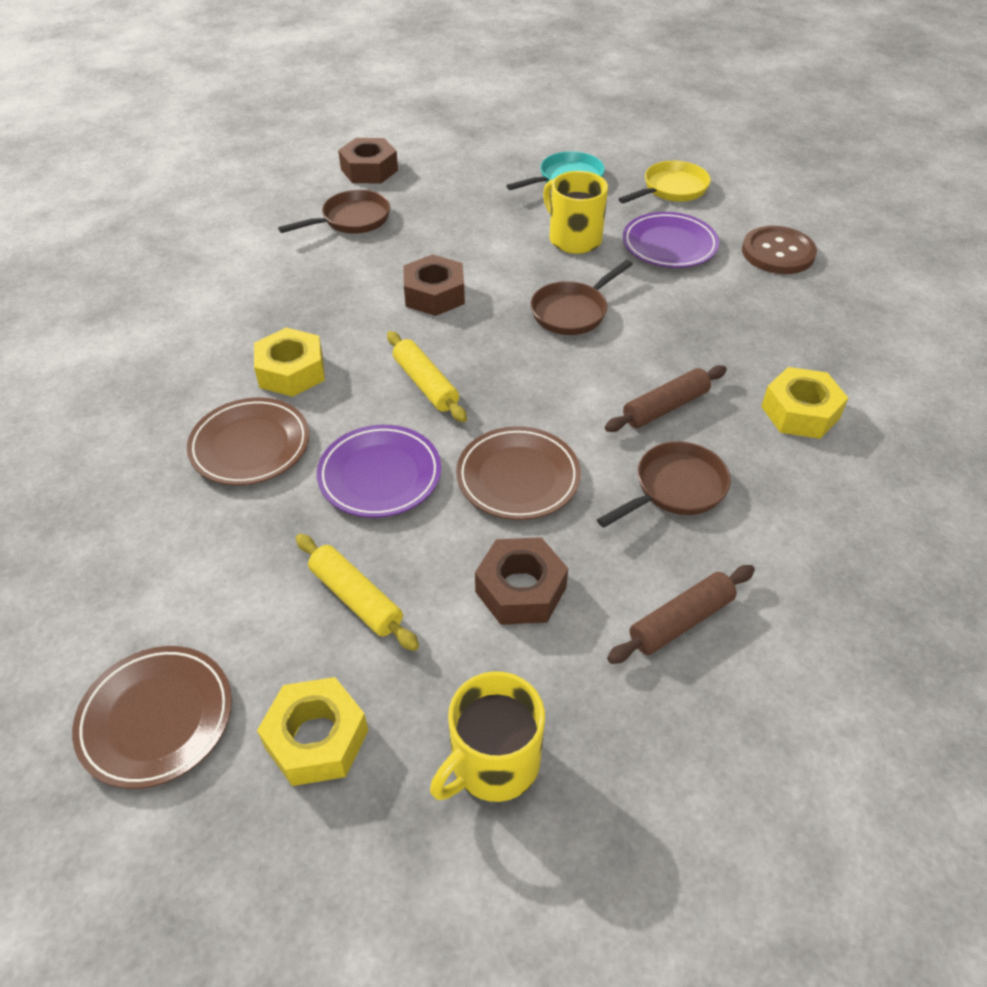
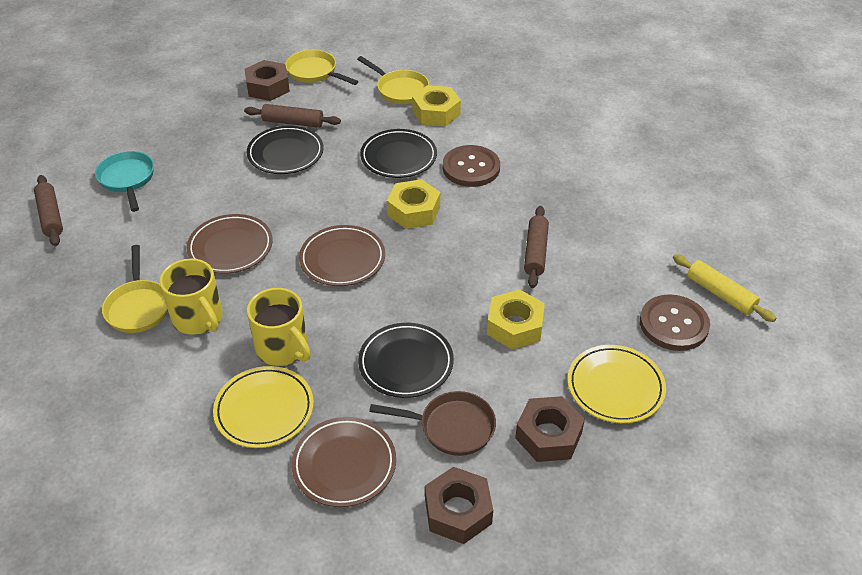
black plate: none = 0 -> [247,126,324,174] [358,323,454,398] [360,129,437,178] = 3
brown button: [742,226,817,274] = 1 -> [443,145,500,187] [640,294,710,351] = 2
brown pan: [278,190,390,234] [531,260,633,335] [597,442,731,528] = 3 -> [369,391,496,456] = 1
brown rolling pin: [605,365,727,432] [607,565,755,664] = 2 -> [34,175,63,246] [244,104,341,128] [524,206,549,288] = 3
purple plate: [317,425,441,518] [623,212,719,268] = 2 -> none = 0
yellow pan: [619,161,711,203] = 1 -> [102,245,168,333] [285,50,359,85] [357,56,429,104] = 3
yellow plate: none = 0 -> [213,366,314,448] [568,345,666,423] = 2
yellow rolling pin: [296,534,419,651] [387,331,467,422] = 2 -> [673,254,776,322] = 1

